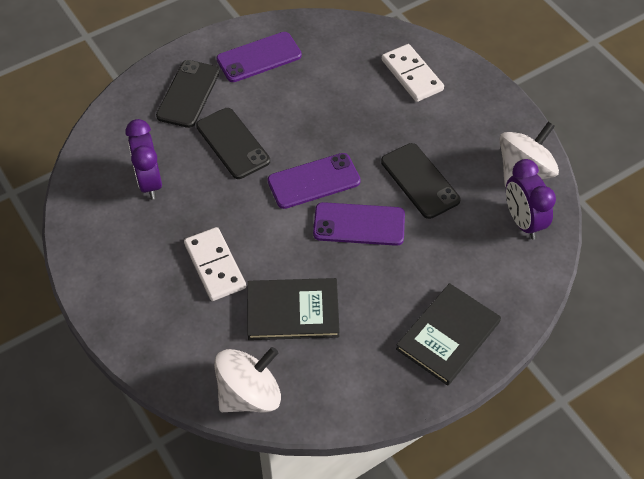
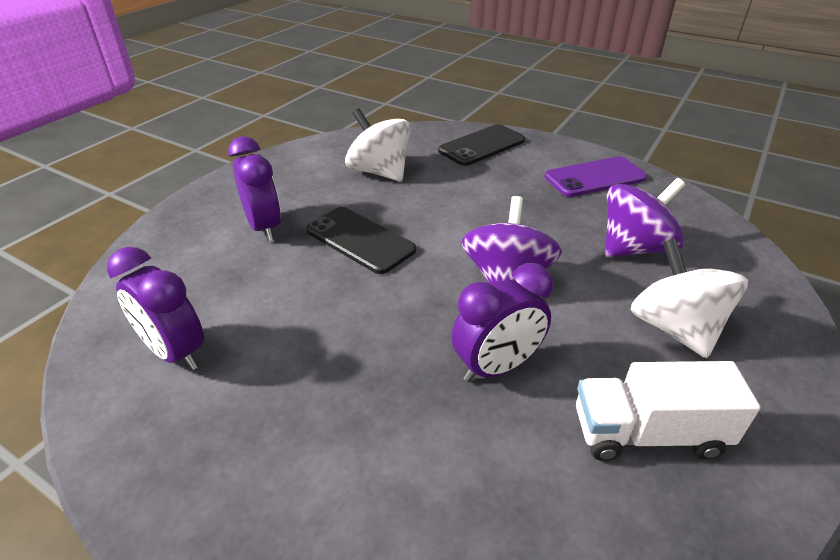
black book: [247,278,340,340] [396,283,501,386] = 2 -> none = 0
black phone: [156,60,220,128] [196,108,270,179] [381,143,461,219] = 3 -> [306,207,416,274] [438,124,525,166] = 2
purple clock: [125,119,162,199] [506,159,556,240] = 2 -> [107,247,204,370] [228,136,281,241] [452,263,553,382] = 3
purple phone: [217,32,302,82] [268,153,361,209] [313,202,405,246] = 3 -> [545,157,647,197] = 1
purple spinning top: none = 0 -> [462,196,562,285] [605,178,685,257] = 2
white domino: [184,227,246,301] [382,44,444,102] = 2 -> none = 0
white truck: none = 0 -> [576,361,761,461] = 1

